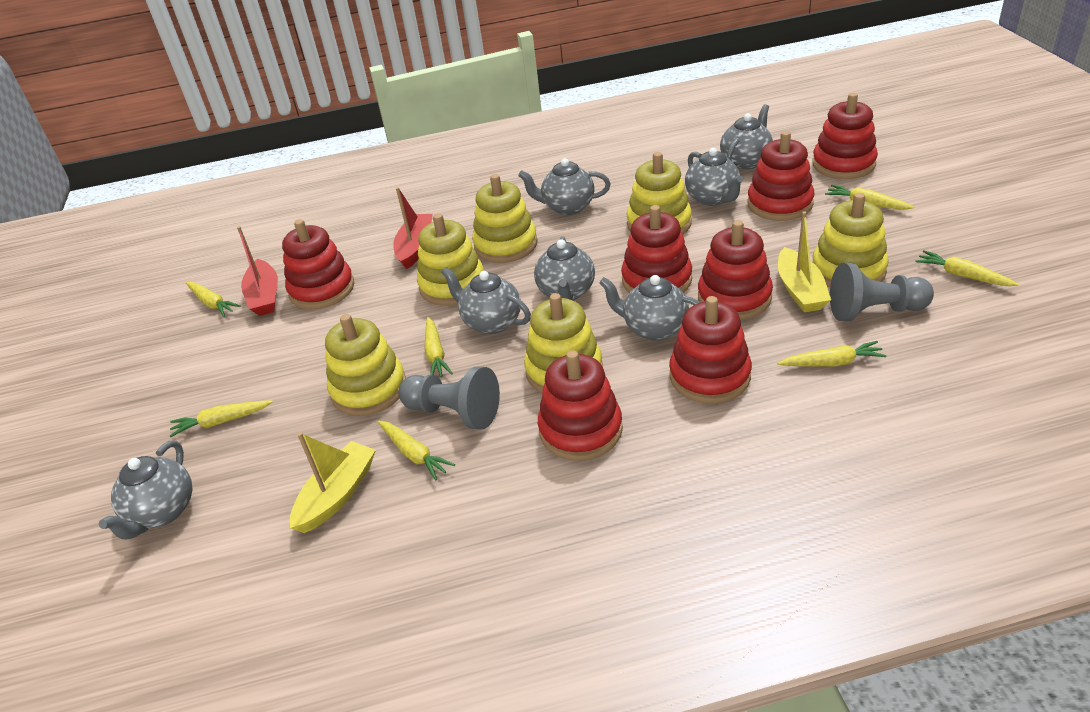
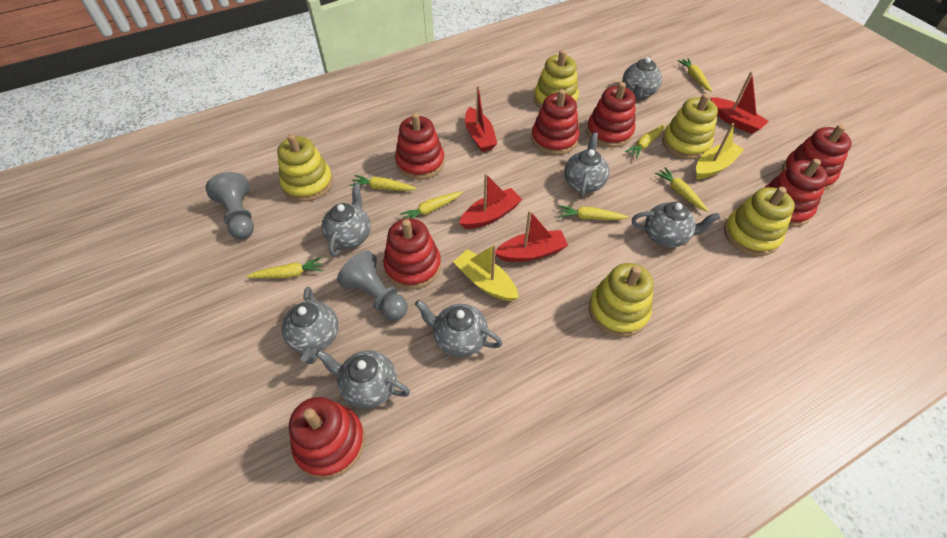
red boat: [237,226,278,316] [393,187,433,270] = 2 -> [459,173,523,229] [465,85,497,152] [495,210,568,262] [710,71,769,134] = 4
yellow stacking toy: [325,314,406,416] [417,213,484,306] [472,174,538,263] [524,293,603,393] [627,152,692,235] [812,193,889,287] = 6 -> [277,134,333,202] [534,50,579,109] [589,263,654,337] [662,93,718,160] [724,187,795,256] = 5

